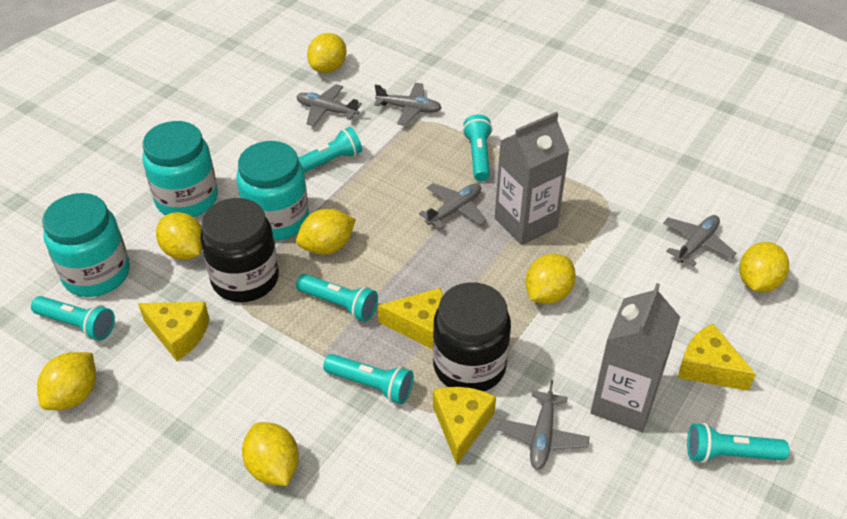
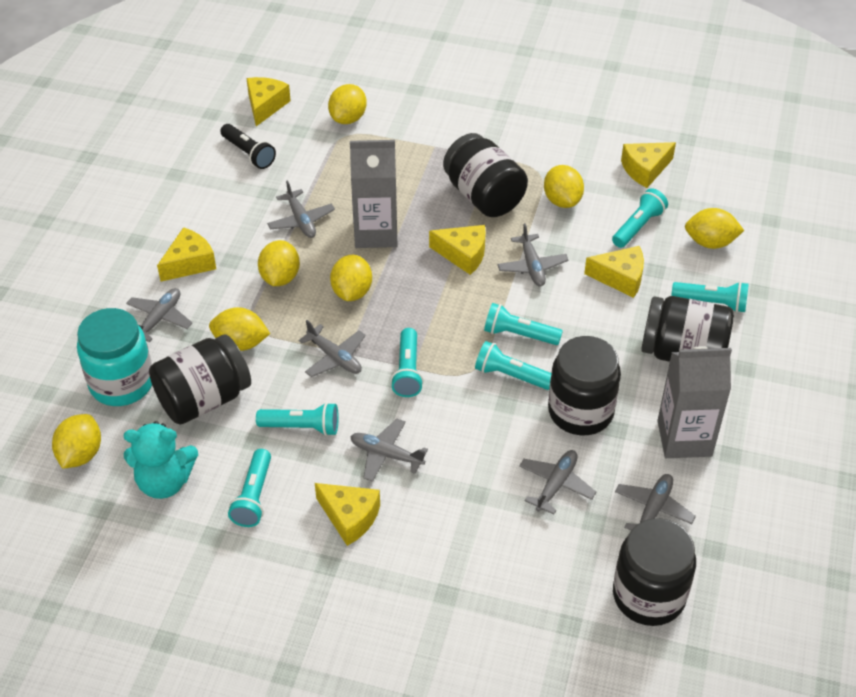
black flashlight: none = 0 -> [220,124,276,169] = 1
black jar: [200,198,279,302] [433,282,511,391] = 2 -> [149,334,251,424] [443,133,528,217] [548,336,621,435] [613,518,696,626] [641,296,734,362] = 5
grey plane: [296,84,362,126] [374,83,442,126] [419,183,487,230] [497,380,590,470] [663,215,736,266] = 5 -> [126,288,192,342] [267,181,335,238] [299,320,366,377] [350,419,428,482] [497,223,569,286] [519,450,596,515] [615,474,696,530] = 7
turquoise flashlight: [31,296,115,341] [296,274,378,322] [298,127,362,173] [323,354,414,404] [463,114,493,182] [687,423,789,463] = 6 -> [228,449,271,527] [256,402,339,436] [391,328,424,397] [475,341,551,390] [484,303,563,345] [612,188,668,248] [671,282,749,313] = 7
turquoise jar: [42,193,130,297] [142,121,218,217] [236,141,309,241] = 3 -> [77,308,152,406] = 1
turquoise teddy bear: none = 0 -> [124,421,198,499] = 1
yellow cheese: [138,302,210,361] [378,288,443,349] [433,387,496,465] [678,324,756,391] = 4 -> [157,227,216,281] [246,77,291,126] [315,483,380,546] [429,225,486,275] [584,246,644,298] [621,142,676,188] = 6

